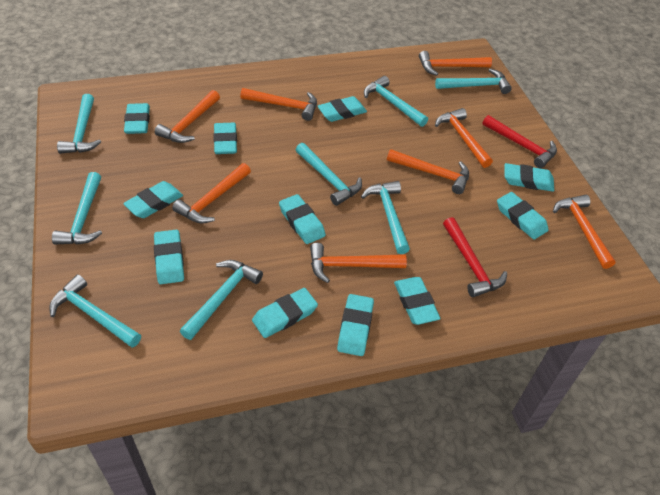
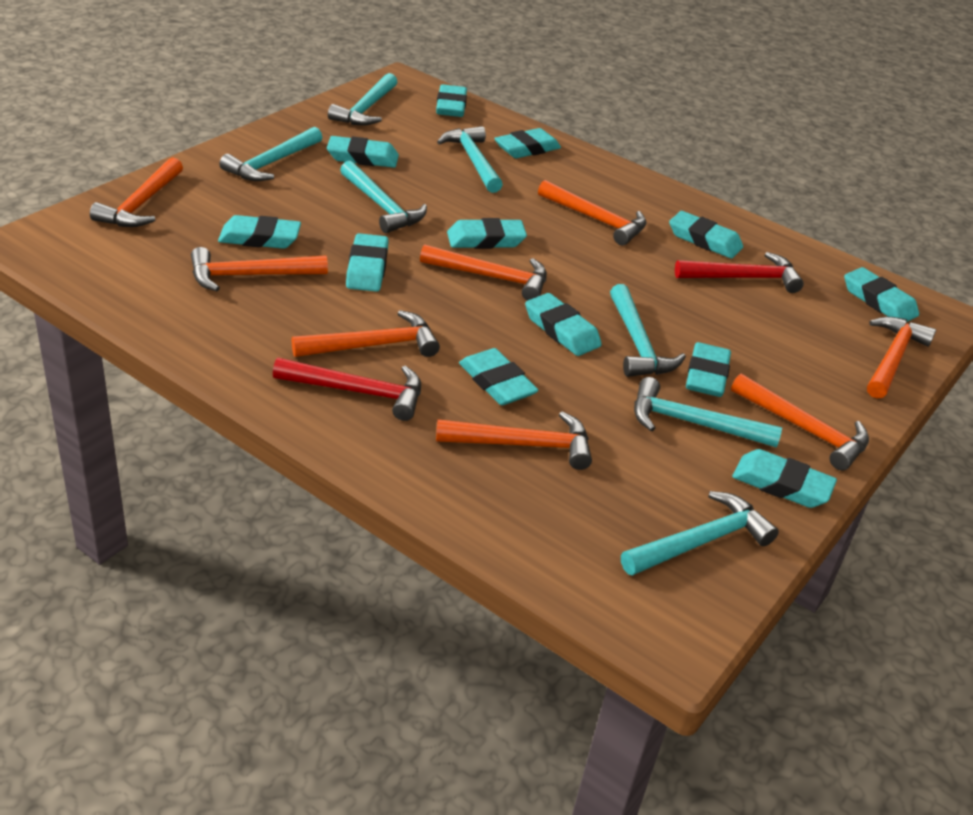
turquoise eraser: [123,181,183,218] [124,103,150,134] [154,230,184,284] [213,123,237,154] [252,288,318,338] [279,194,326,244] [317,96,367,122] [337,294,374,356] [394,277,441,325] [497,192,549,240] [505,163,554,192] = 11 -> [218,215,301,249] [327,136,399,168] [346,233,389,292] [436,84,467,117] [447,218,527,249] [459,348,539,405] [494,128,561,158] [525,293,602,356] [669,211,743,259] [686,342,731,397] [732,449,837,508] [844,267,919,322] = 12
turquoise hammer: [49,274,141,348] [52,172,102,245] [57,94,101,154] [180,260,263,340] [296,143,362,206] [361,181,410,254] [364,76,428,127] [435,69,512,94] = 8 -> [219,127,322,181] [328,73,397,125] [340,161,427,233] [437,126,503,193] [610,284,686,377] [621,491,779,576] [634,377,782,448] = 7

